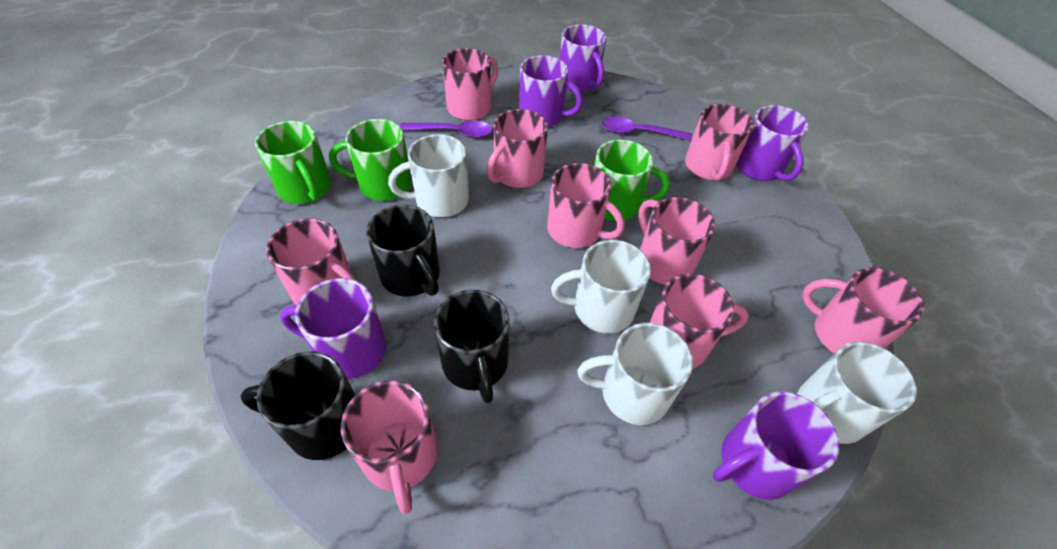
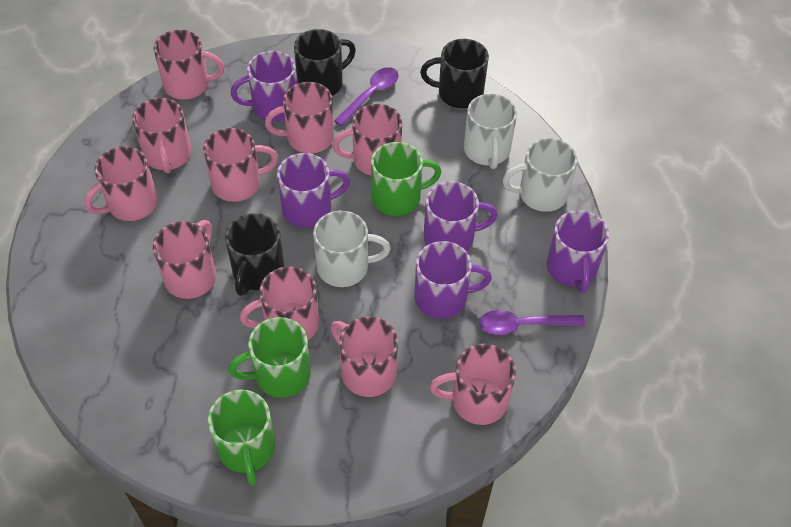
pink mug: [266,218,358,305] [341,380,438,514] [442,48,498,121] [487,109,548,188] [547,163,625,248] [638,197,715,285] [649,273,749,369] [685,104,754,181] [802,267,924,353] = 9 -> [84,146,158,221] [132,98,191,173] [153,220,216,299] [154,30,225,99] [203,128,278,202] [240,266,319,340] [265,82,334,153] [331,317,398,397] [332,104,402,175] [430,344,516,425] = 10
white mug: [388,134,469,217] [551,240,651,334] [578,323,693,425] [797,342,917,444] = 4 -> [313,210,391,287] [464,94,517,169] [502,138,578,212] = 3

